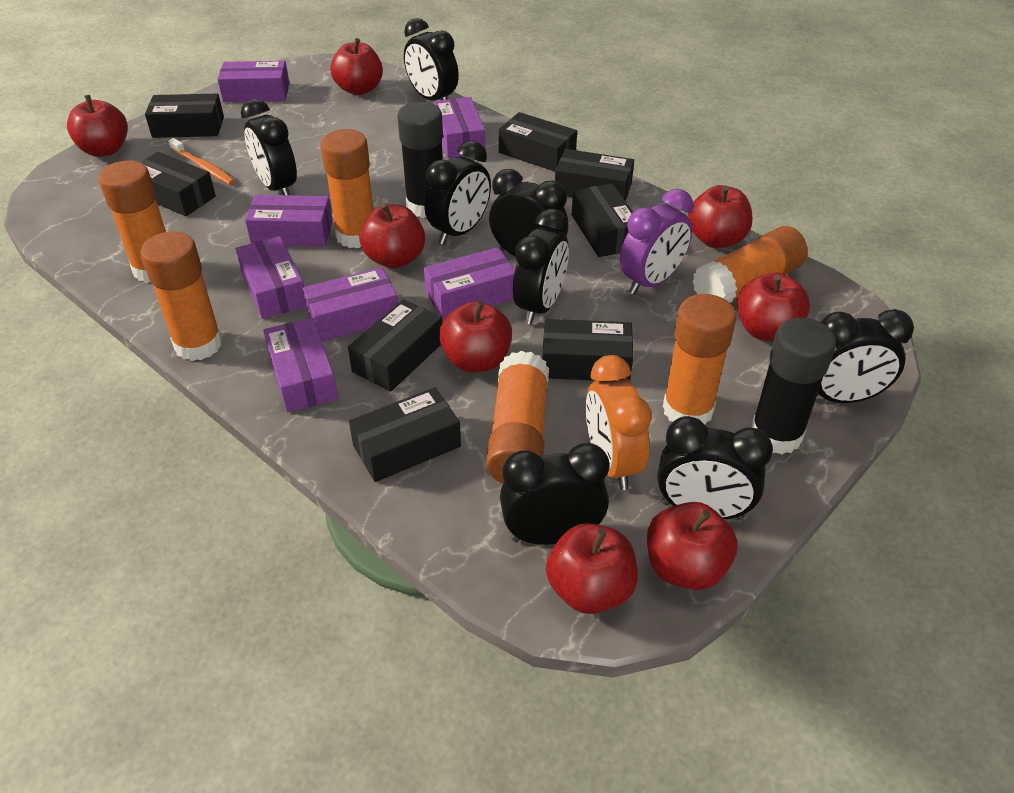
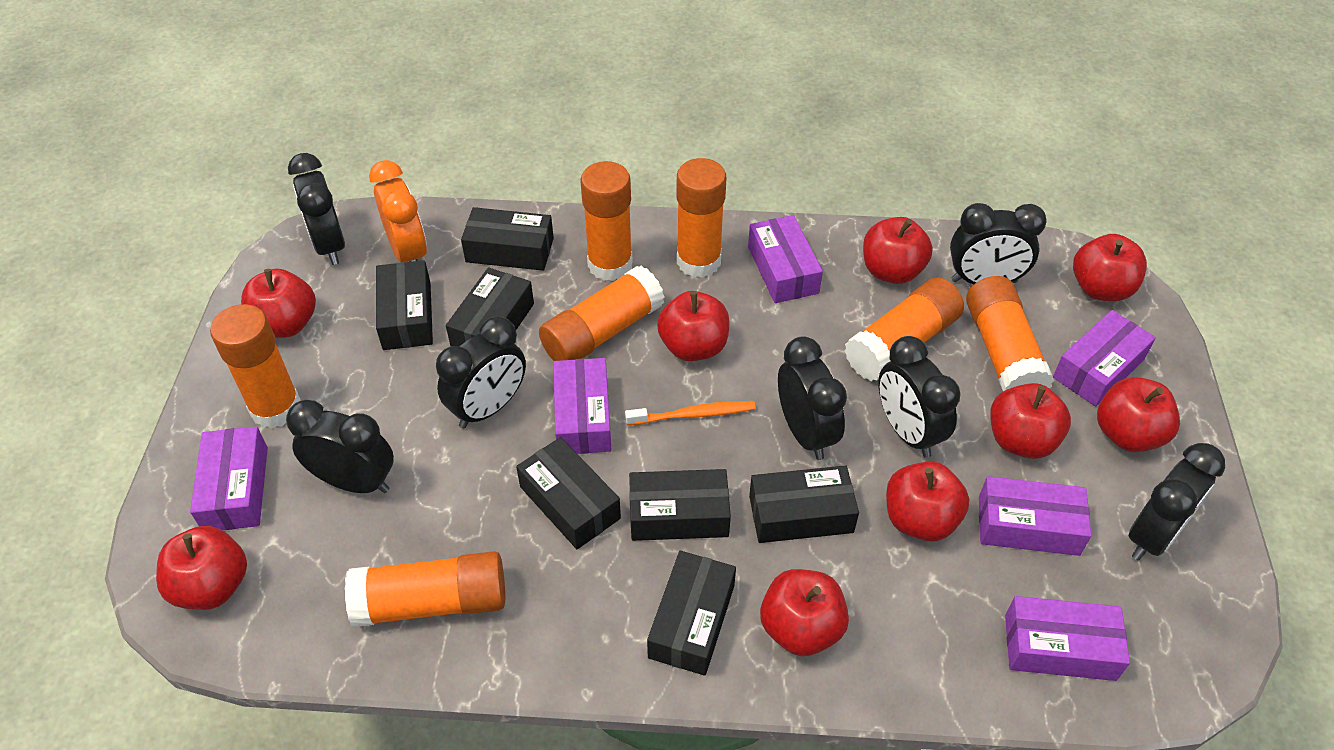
black box: [140,152,216,216] [145,94,224,138] [348,299,443,392] [349,387,461,482] [499,112,577,171] [542,319,633,381] [555,149,634,201] [572,183,633,257] = 8 -> [376,260,433,350] [446,267,534,346] [461,207,554,271] [516,437,621,549] [629,469,731,541] [647,551,736,676] [749,465,859,543] = 7
black clock: [241,99,297,195] [404,18,459,101] [425,140,491,245] [489,169,568,256] [500,443,609,545] [513,209,569,324] [657,416,773,520] [817,309,914,403] = 8 -> [286,400,394,493] [288,153,345,265] [436,317,526,428] [778,336,847,460] [878,336,961,458] [950,203,1047,284] [1128,443,1225,561] = 7
black glue stick: [398,102,443,218] [751,318,836,455] = 2 -> none = 0
orange glue stick: [98,160,166,283] [141,231,223,361] [321,129,374,248] [486,351,549,483] [663,294,736,425] [692,226,808,303] = 6 -> [210,304,301,428] [345,551,505,627] [539,266,664,361] [580,161,633,281] [677,158,726,278] [844,278,964,381] [966,276,1054,391] = 7
purple box: [217,61,289,102] [236,236,306,319] [245,195,333,246] [263,318,338,412] [303,267,398,341] [424,247,515,320] [434,97,486,158] = 7 -> [190,426,268,530] [553,358,612,454] [748,215,823,303] [979,476,1091,556] [1005,596,1130,681] [1053,310,1156,406] = 6
purple clock: [620,189,693,295] = 1 -> none = 0
red apple: [67,95,128,157] [330,38,383,95] [359,203,425,269] [439,301,512,372] [546,523,638,614] [647,502,738,590] [688,185,752,248] [737,273,810,342] = 8 -> [156,526,247,610] [241,269,316,338] [657,291,730,361] [760,569,849,656] [863,217,933,284] [886,461,969,542] [990,383,1071,459] [1073,234,1147,301] [1097,377,1180,452] = 9

